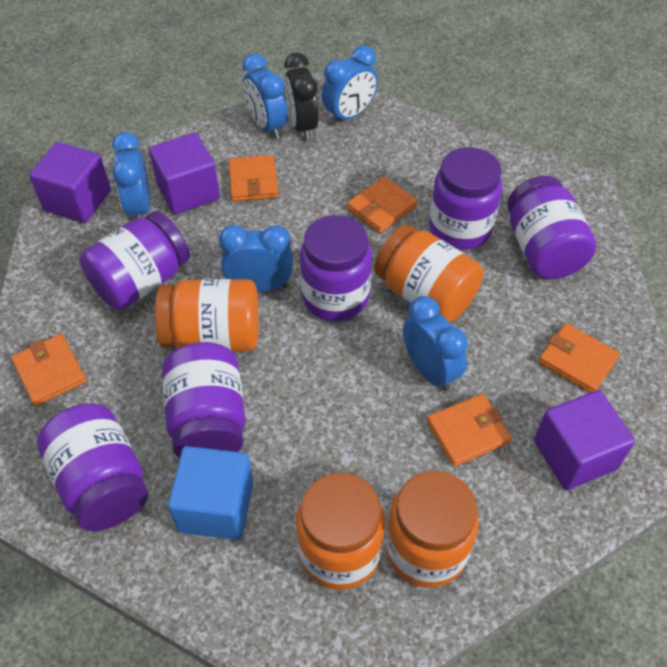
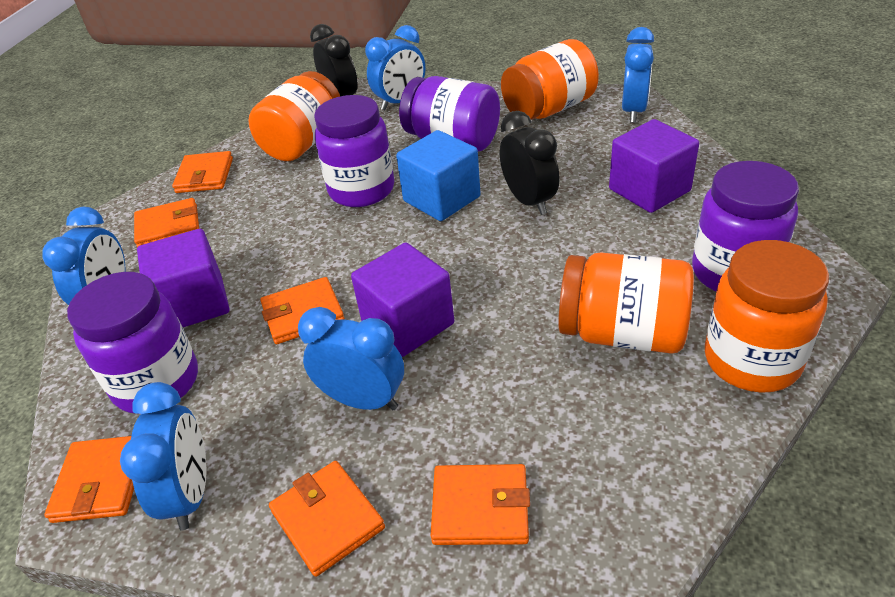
black clock: [284,53,319,140] = 1 -> [310,24,358,96] [500,111,560,215] = 2
orange wallet: [11,334,87,406] [228,155,279,202] [347,176,418,233] [427,394,512,467] [538,323,620,393] = 5 -> [44,436,134,523] [134,198,199,247] [172,151,233,193] [260,277,345,344] [269,461,385,577] [431,464,530,545] = 6
purple jar: [37,403,148,532] [80,211,190,310] [162,342,246,458] [300,215,372,322] [429,147,502,250] [507,176,597,279] = 6 -> [67,272,198,414] [314,95,394,207] [399,76,500,152] [692,161,799,292] = 4

